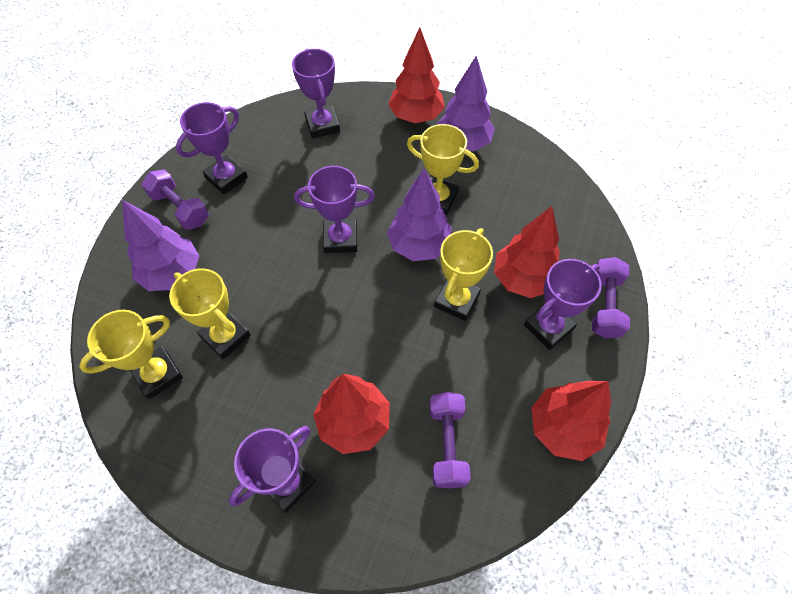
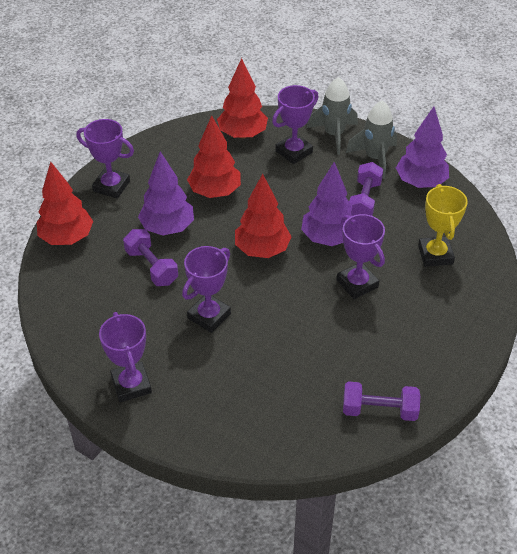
grey rocket: none = 0 -> [307,77,358,155] [346,100,397,179] = 2
yellow trophy: [79,310,183,399] [169,268,251,359] [407,124,479,215] [434,228,493,321] = 4 -> [418,184,468,267] = 1

